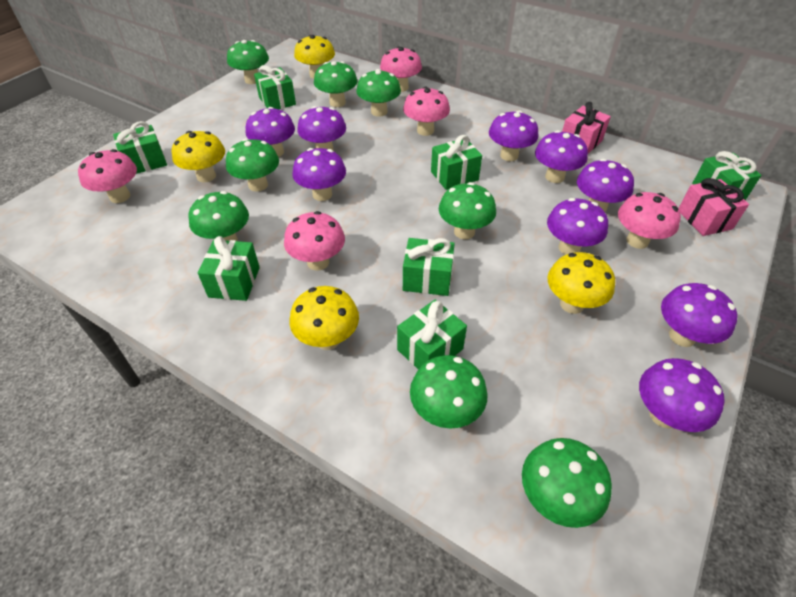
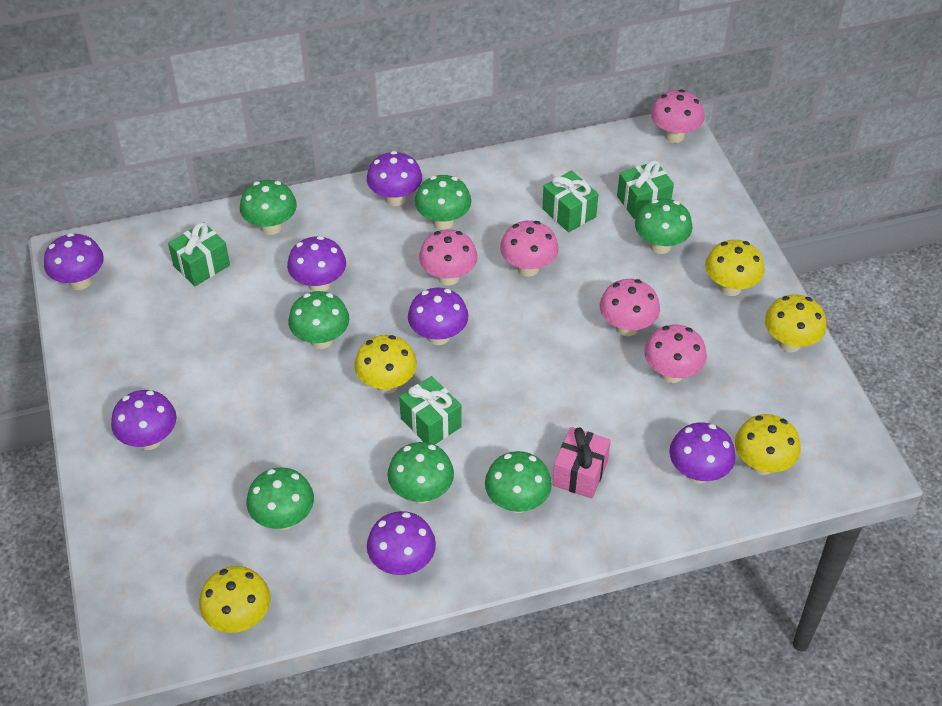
green gift: [113,121,167,174] [198,236,260,301] [254,65,296,109] [397,300,467,370] [403,238,455,296] [431,135,482,190] [692,151,761,200] = 7 -> [168,222,230,286] [399,376,462,445] [542,170,599,232] [617,160,674,219] = 4
green mushroom: [188,191,249,241] [226,139,279,192] [227,40,269,84] [314,61,357,107] [356,69,401,117] [410,355,487,429] [439,182,496,239] [522,438,612,528] = 8 -> [240,180,297,235] [246,467,314,530] [288,291,349,349] [387,442,454,504] [415,175,471,230] [485,451,552,513] [635,198,693,254] = 7
pink gift: [562,102,611,153] [678,178,749,236] = 2 -> [552,427,611,499] = 1
purple mushroom: [246,107,295,157] [292,148,346,201] [297,106,346,151] [489,111,539,161] [535,130,588,183] [547,198,608,255] [577,159,634,212] [639,358,725,432] [661,283,738,347] = 9 -> [44,233,104,290] [111,390,177,450] [287,236,346,292] [367,151,422,206] [367,511,436,575] [408,288,468,345] [669,422,736,484] = 7
yellow mushroom: [172,131,225,182] [289,286,359,350] [294,35,335,79] [547,252,615,314] = 4 -> [199,566,270,633] [354,335,417,394] [705,240,765,296] [735,414,801,475] [765,294,826,352] = 5

